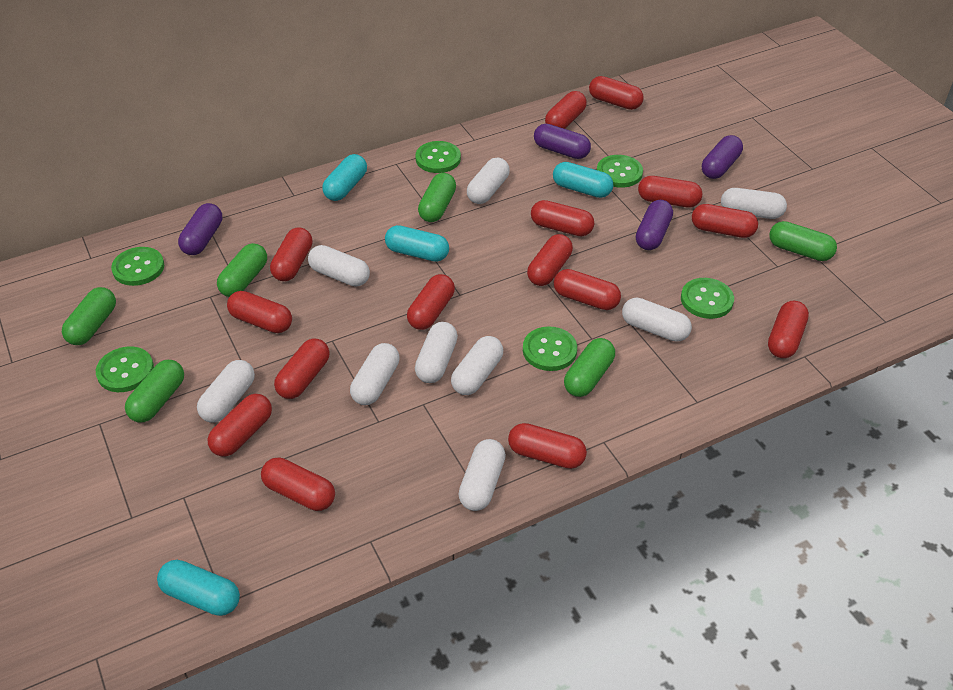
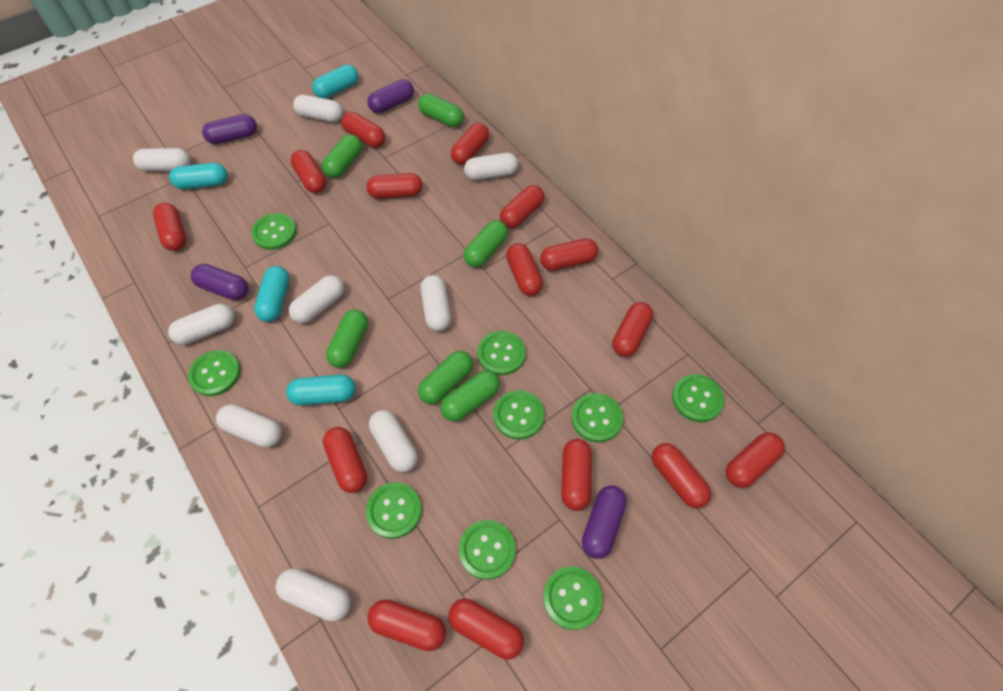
green button: [96,346,154,392] [111,247,164,286] [415,141,461,173] [523,326,577,371] [597,155,643,188] [681,278,734,319] = 6 -> [188,350,241,396] [251,213,297,250] [366,482,422,539] [459,520,516,580] [477,331,526,375] [494,390,544,440] [543,566,603,630] [571,393,623,443] [672,374,724,422] = 9

